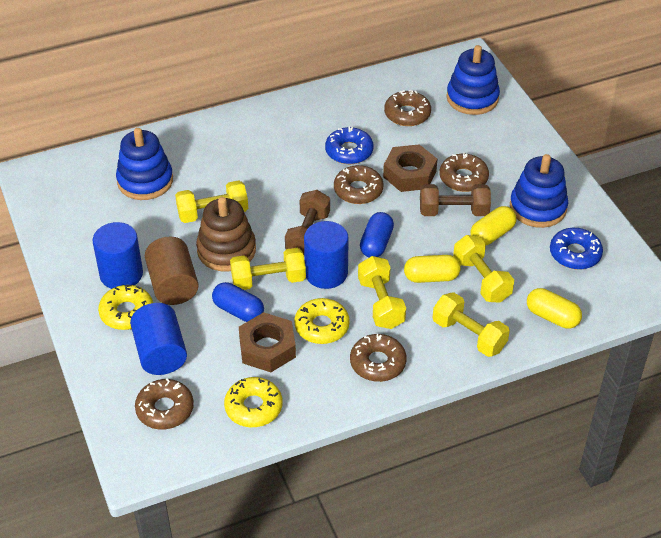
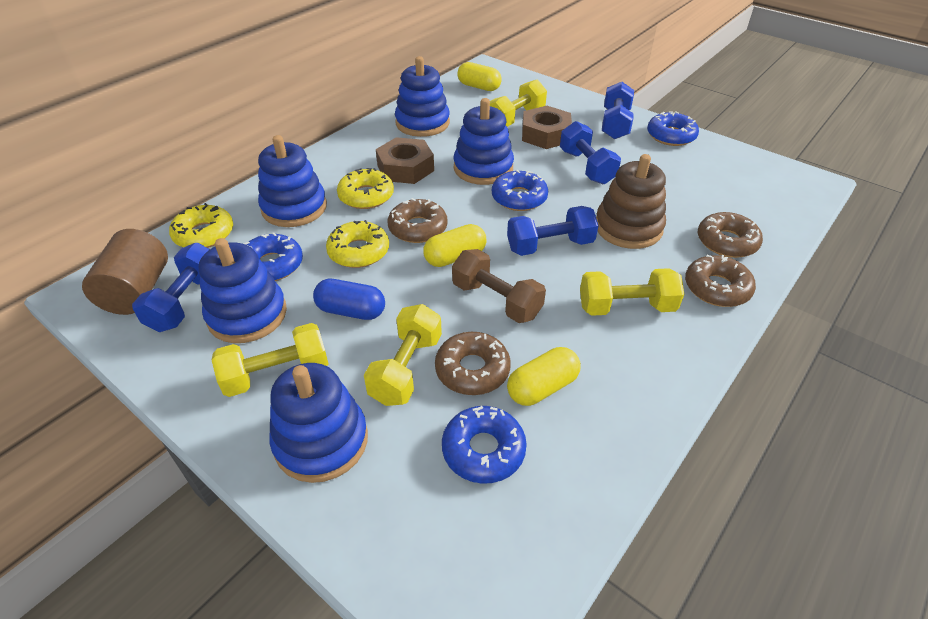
blue capsule: [212,282,264,322] [360,212,394,257] = 2 -> [313,279,385,320] = 1
blue cylinder: [92,222,143,289] [130,303,187,375] [304,221,349,289] = 3 -> none = 0
blue donut: [325,127,373,164] [550,228,603,270] = 2 -> [244,232,303,281] [442,406,527,484] [492,170,548,211] [647,111,699,146] = 4
blue dumbbell: none = 0 -> [132,243,210,332] [507,206,599,256] [560,121,621,184] [602,82,634,139] = 4
blue stacking toy: [116,128,173,200] [447,45,500,115] [510,154,568,228] = 3 -> [199,238,287,343] [258,135,327,227] [270,363,368,483] [395,56,450,137] [454,98,514,185] = 5
brown donut: [135,378,194,430] [334,165,384,204] [350,334,407,382] [384,90,431,126] [439,153,489,192] = 5 -> [388,198,448,243] [435,332,511,395] [685,255,756,307] [698,212,763,258] = 4
brown dumbbell: [285,190,330,255] [420,184,491,216] = 2 -> [452,249,546,323] = 1
yellow dumbbell: [175,180,248,223] [230,248,306,290] [358,256,406,329] [433,292,510,357] [453,235,514,303] = 5 -> [212,323,328,397] [364,304,442,406] [490,80,547,127] [580,268,684,316] = 4

